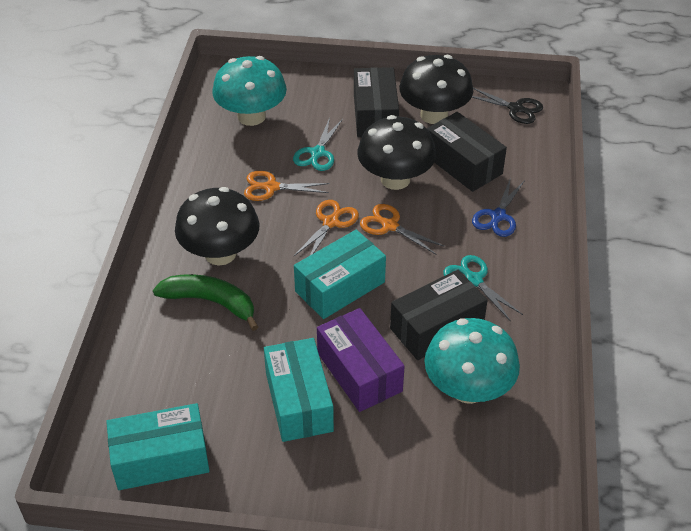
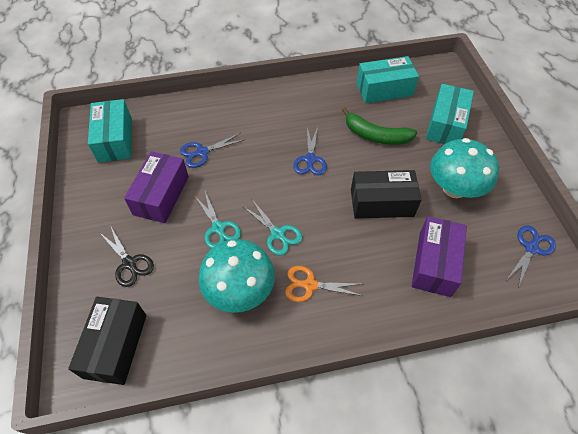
black box: [354,67,399,137] [390,270,488,360] [427,112,507,192] = 3 -> [68,297,147,385] [351,170,422,219] = 2
black mushroom: [175,187,260,265] [357,115,436,190] [399,55,473,124] = 3 -> none = 0
blue scissors: [472,177,525,237] = 1 -> [180,133,244,168] [293,127,327,175] [506,225,556,288] = 3
orange scissors: [244,171,330,201] [294,200,359,256] [360,204,445,254] = 3 -> [285,266,363,302] = 1
purple box: [317,308,405,412] = 1 -> [124,151,189,223] [411,216,467,297] = 2

